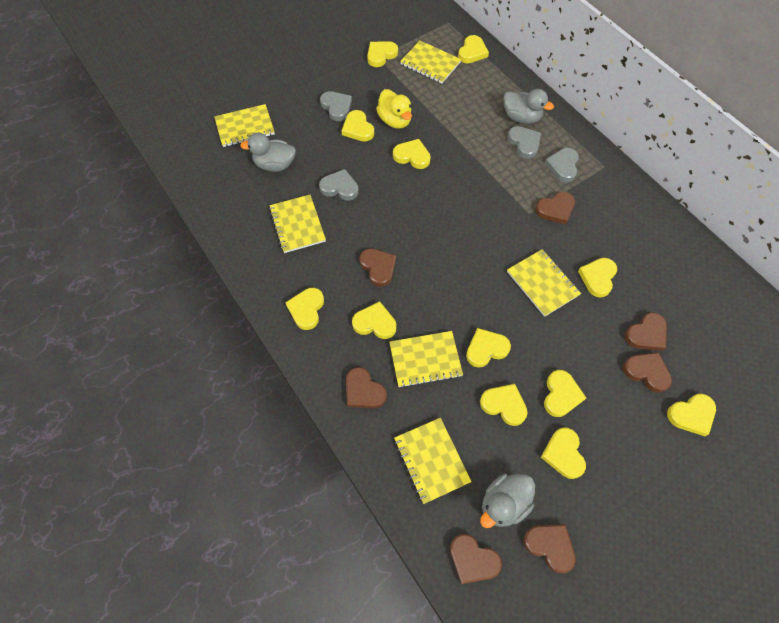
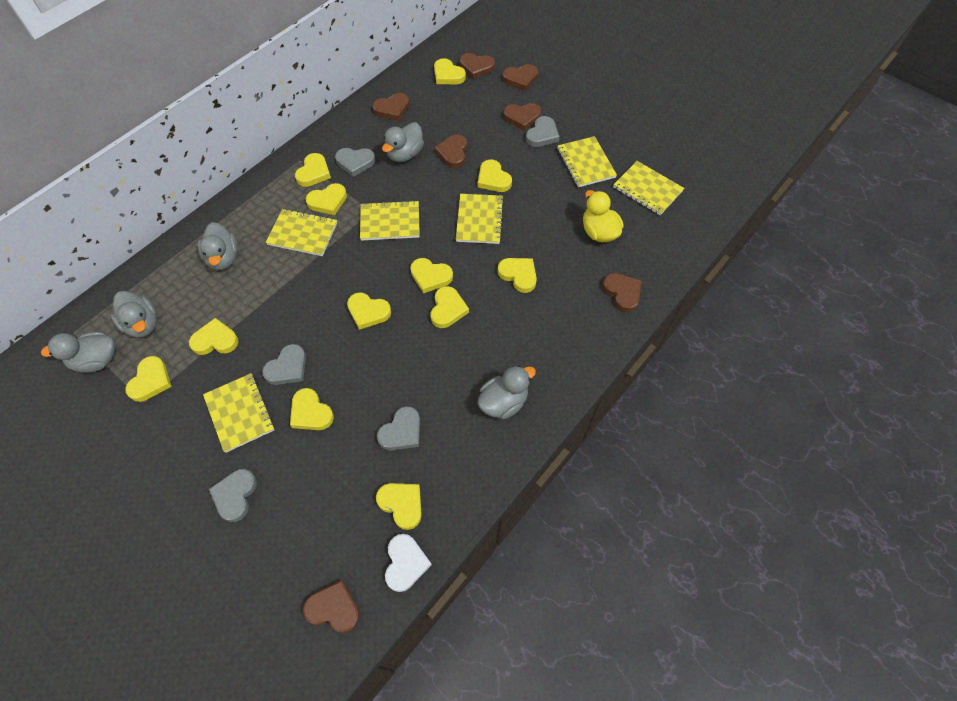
grey duck: [240,133,296,172] [480,474,535,528] [503,89,554,124] = 3 -> [41,332,115,373] [111,291,157,338] [198,222,238,270] [382,122,424,162] [477,365,536,419] = 5
grey heart: [319,169,359,200] [320,91,352,121] [507,126,541,159] [544,148,579,182] = 4 -> [209,469,257,522] [262,344,306,385] [335,148,375,177] [377,406,420,450] [526,116,559,147] = 5
white heart: none = 0 -> [385,534,432,592] = 1

